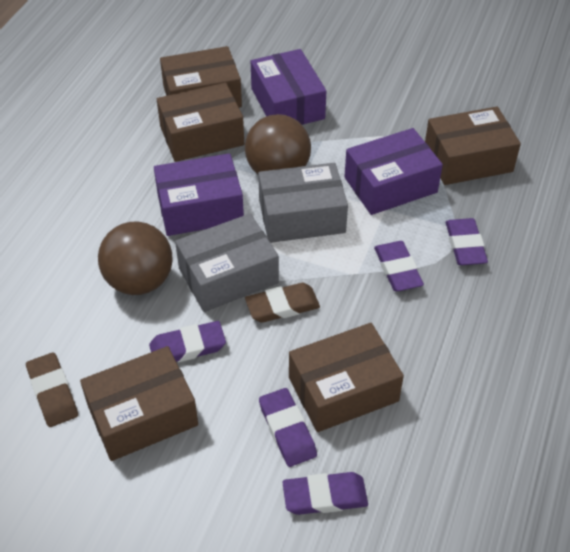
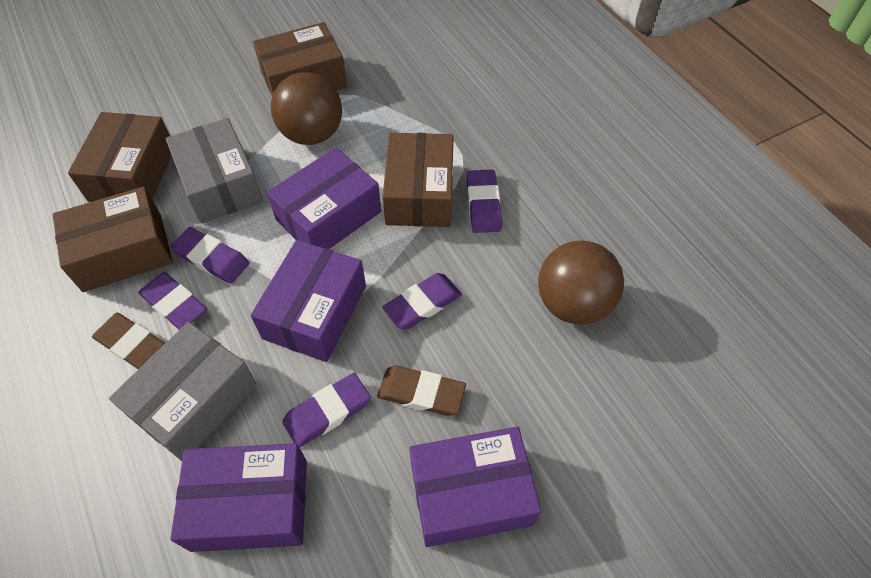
brown box: [80,346,198,461] [157,83,244,162] [160,46,242,108] [289,323,404,432] [425,107,521,185] = 5 -> [52,187,173,292] [68,112,172,202] [253,22,347,95] [383,133,454,227] = 4
purple box: [154,153,244,236] [251,49,326,125] [344,128,443,215] = 3 -> [170,443,307,552] [251,240,366,362] [267,148,381,249] [409,426,541,547] = 4

